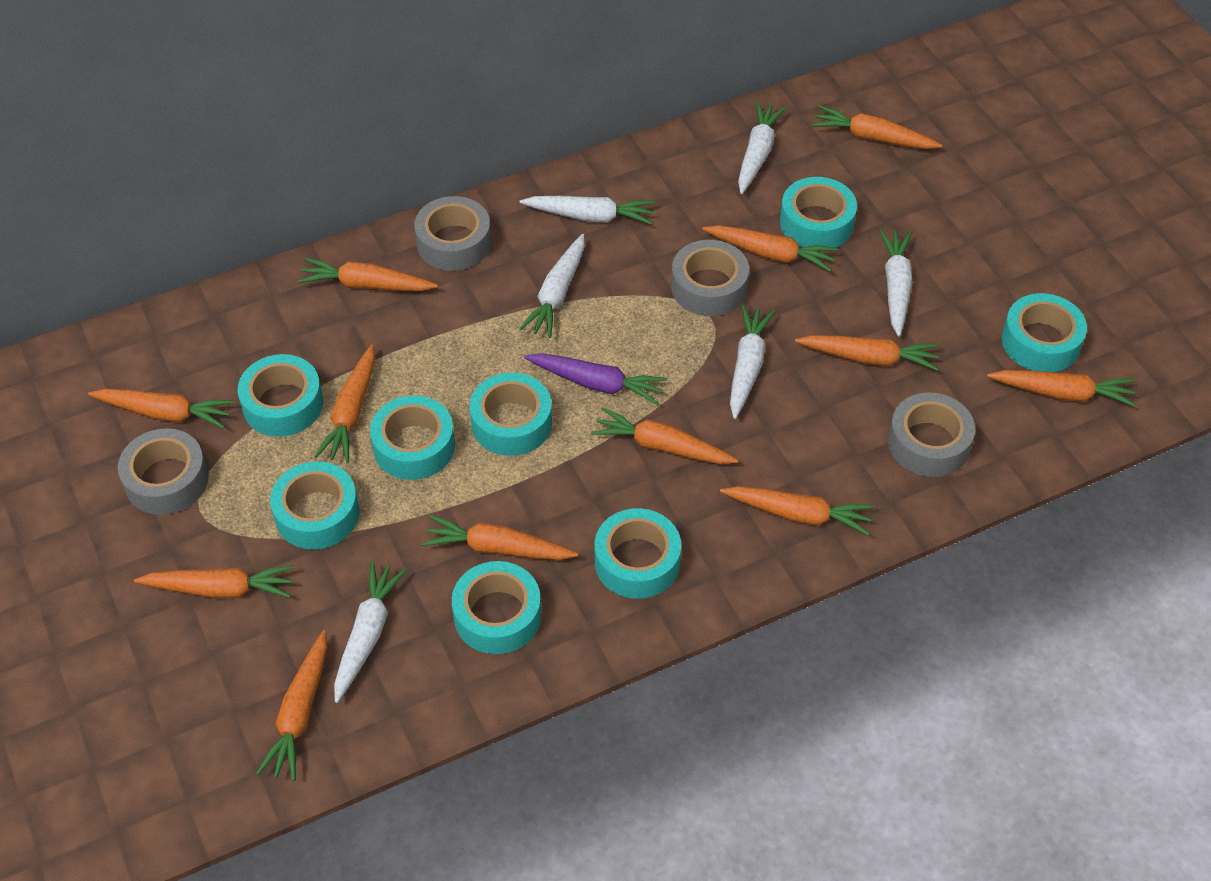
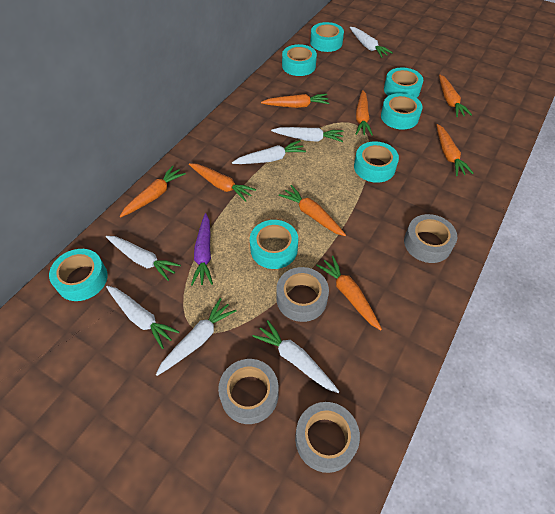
orange carrot: [88,389,234,428] [134,565,295,598] [256,630,327,781] [298,258,438,291] [314,345,375,463] [422,515,578,560] [591,407,739,464] [702,225,839,272] [720,486,874,535] [795,335,939,371] [812,106,942,149] [987,370,1136,407] = 12 -> [120,166,186,217] [189,163,256,202] [261,94,329,108] [279,185,346,236] [316,256,382,330] [356,90,373,136] [436,124,474,176] [439,75,472,117] = 8
turquoise tape: [238,354,323,437] [270,462,359,550] [370,395,455,480] [452,561,541,654] [470,372,552,456] [595,508,681,599] [780,177,857,248] [1002,293,1087,372] = 8 -> [49,249,108,301] [250,220,298,269] [282,44,317,76] [310,22,344,52] [354,141,399,183] [381,93,423,130] [384,68,423,98] = 7
white carrot: [334,561,407,703] [519,234,585,338] [520,196,655,224] [730,305,775,419] [738,101,786,194] [879,230,913,337] = 6 -> [106,236,181,281] [106,286,180,349] [156,298,236,376] [232,140,306,164] [252,320,340,393] [271,127,343,142] [350,27,393,58] = 7

